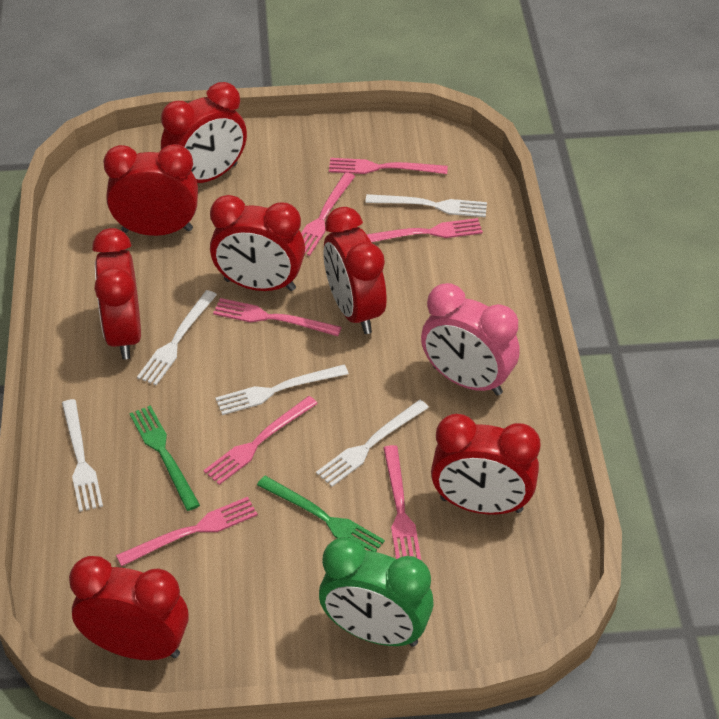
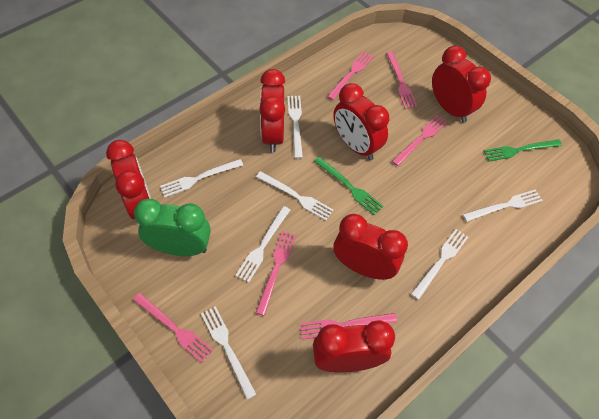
pink clock: [421,283,520,396] = 1 -> none = 0
pink fork: [116,497,258,566] [203,396,318,485] [213,298,342,336] [301,172,355,256] [329,158,448,174] [367,218,483,242] [383,445,421,560] = 7 -> [133,293,213,363] [256,231,296,316] [300,313,397,340] [327,51,374,100] [386,52,417,109] [392,115,448,166] = 6
red clock: [69,556,189,660] [92,228,141,360] [103,144,198,236] [161,82,247,183] [210,195,305,291] [323,207,387,334] [431,414,540,515] = 7 -> [106,140,151,219] [259,69,285,152] [313,320,395,373] [333,83,389,160] [333,214,408,280] [432,46,491,123] = 6
white fork: [62,399,103,512] [137,290,217,385] [216,364,349,415] [316,400,429,487] [365,194,487,217] = 5 -> [160,159,243,197] [201,306,257,400] [235,206,290,283] [256,171,334,221] [287,96,303,159] [411,229,468,300] [463,190,543,222] = 7

